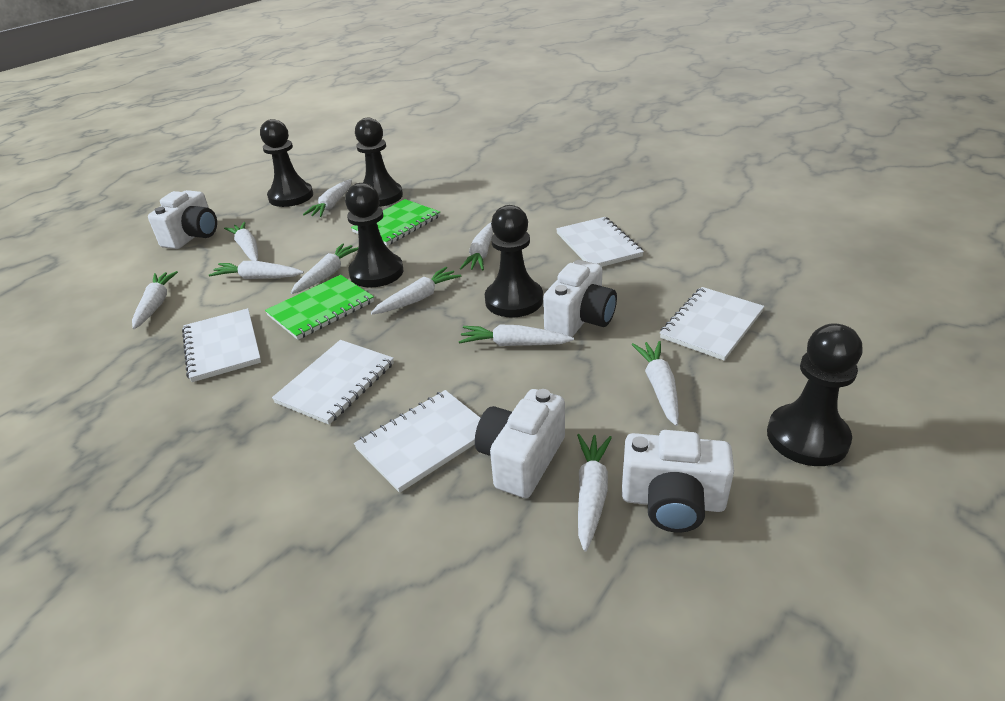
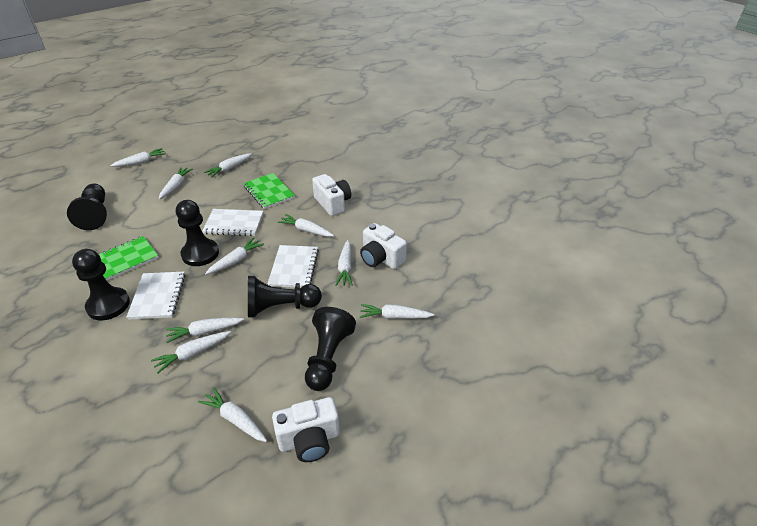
white camera: [148,190,217,249] [475,389,565,498] [543,260,617,337] [622,430,734,533] = 4 -> [272,397,340,462] [312,174,351,216] [360,223,407,269] = 3
white notebook: [182,308,261,382] [272,340,394,425] [354,390,480,493] [556,217,644,267] [660,287,764,361] = 5 -> [126,272,186,320] [202,209,263,236] [267,245,319,288] = 3

